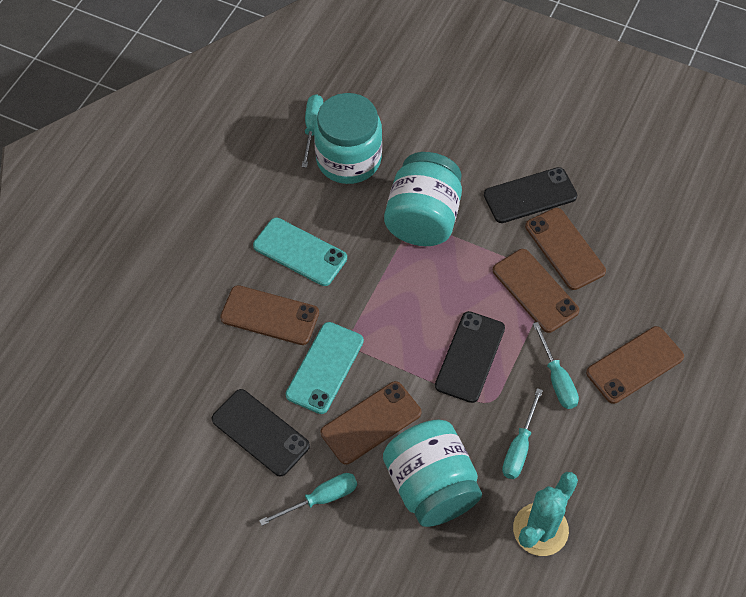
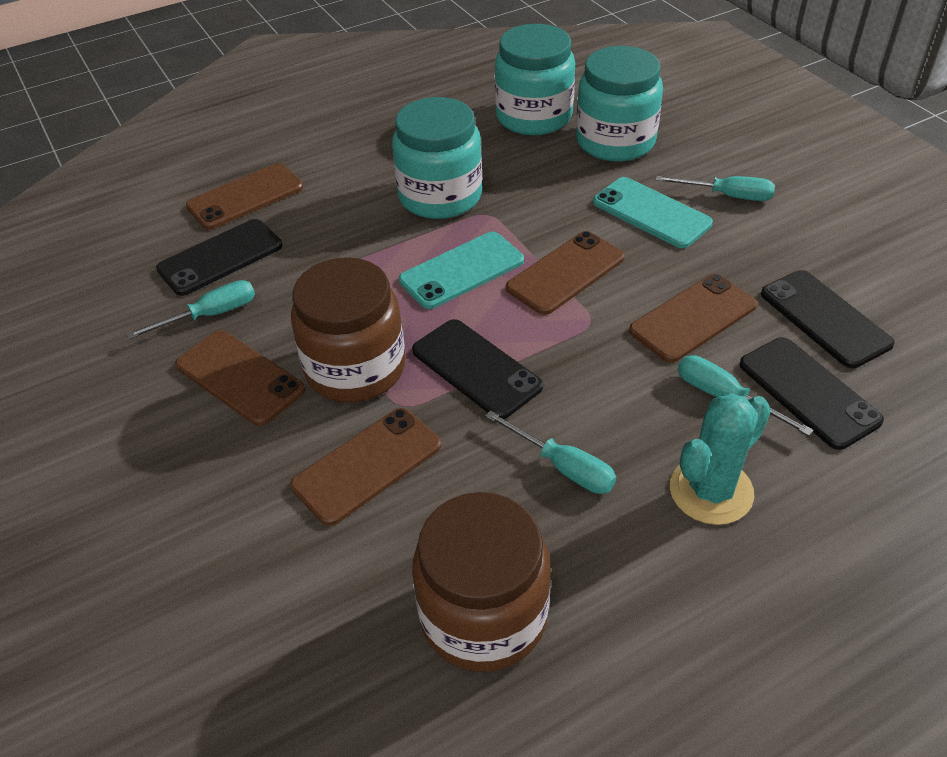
black phone: [211,389,310,476] [435,311,505,403] [484,167,577,223] = 3 -> [156,219,282,296] [412,319,543,419] [739,337,884,450] [761,270,895,368] = 4
brown jar: none = 0 -> [291,257,406,402] [412,492,551,672] = 2

